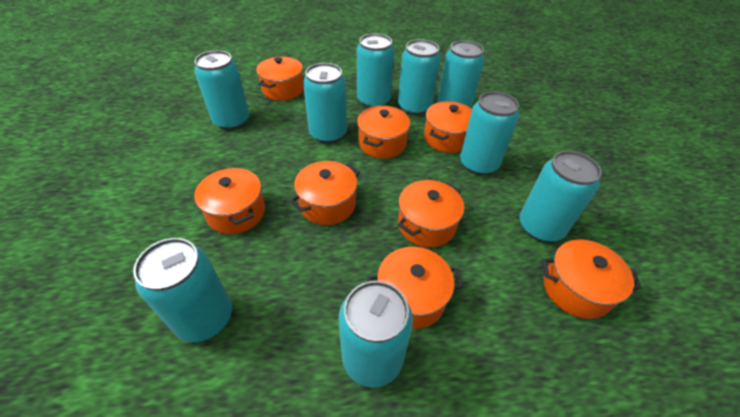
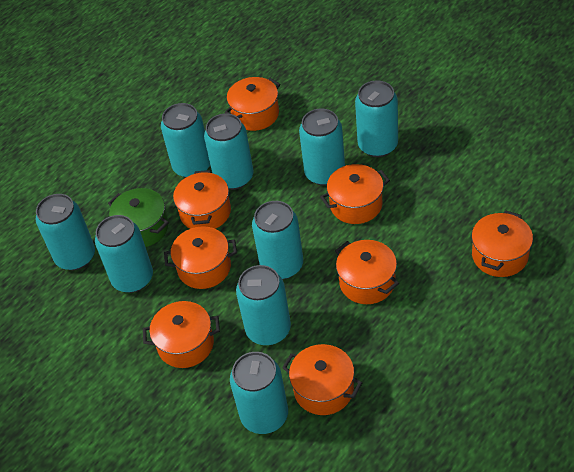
green pot: none = 0 -> [108,188,169,247] = 1

